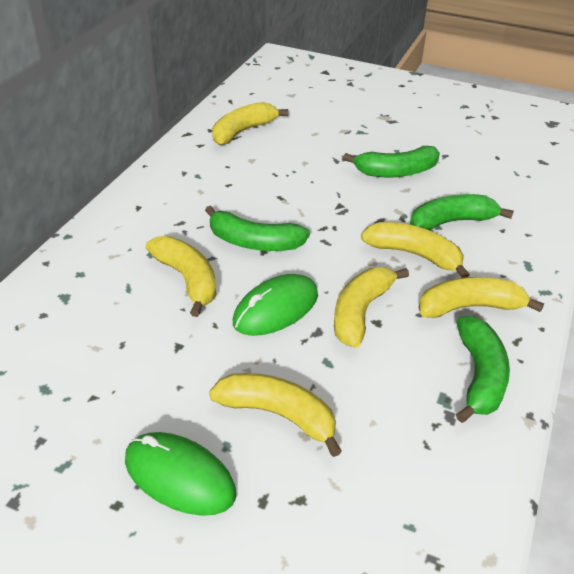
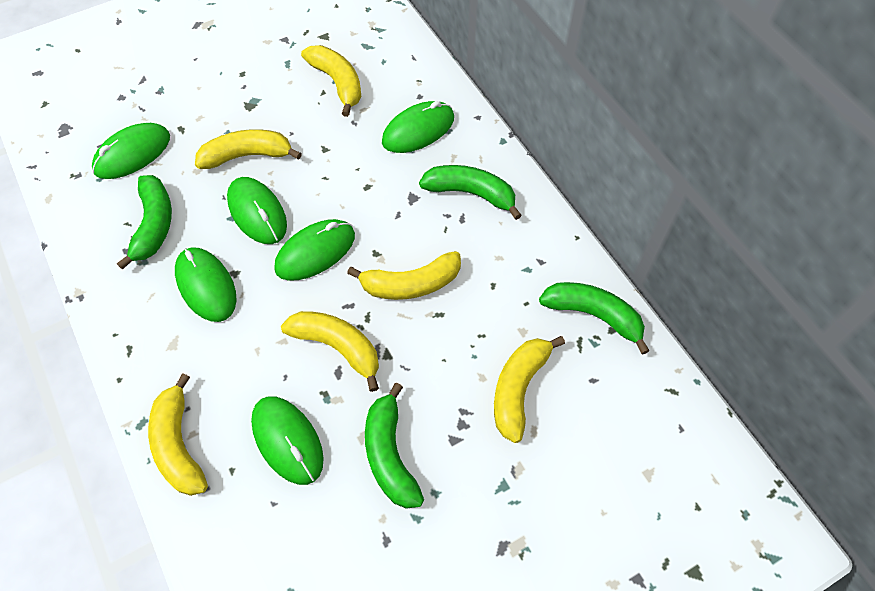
green mouse: [125,432,236,516] [233,274,318,336] = 2 -> [92,123,170,179] [175,247,237,322] [227,177,287,244] [251,396,324,485] [274,219,355,281] [382,101,454,153] = 6

